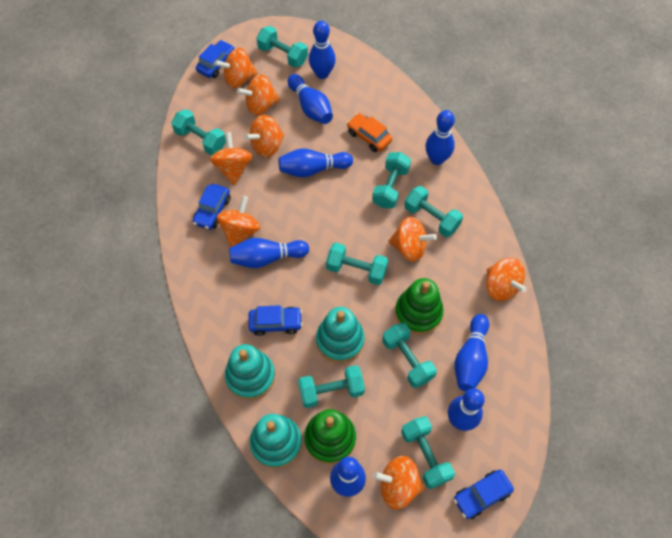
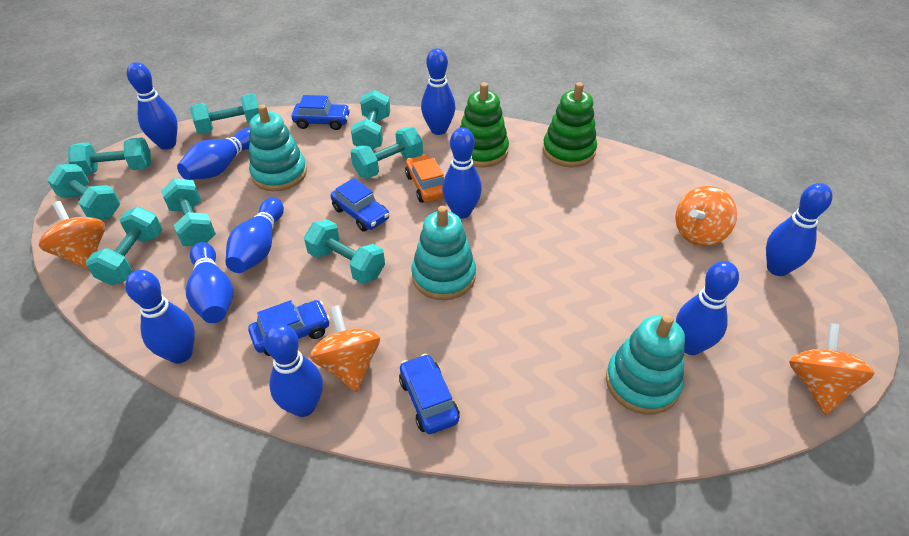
blue bowling pin: [229,238,309,268] [279,148,353,177] [288,74,333,124] [309,21,336,79] [330,457,366,497] [426,110,455,165] [448,388,485,431] [454,314,489,391] = 8 -> [125,270,195,364] [127,62,178,150] [177,128,251,180] [186,242,233,323] [225,198,284,273] [264,324,323,417] [421,48,455,135] [442,127,482,219] [676,261,739,355] [766,183,832,276] = 10
orange spinning top: [210,132,252,185] [214,48,258,88] [217,196,260,248] [237,74,280,116] [245,115,284,157] [373,456,425,509] [388,217,437,262] [486,258,527,301] = 8 -> [39,201,105,270] [310,305,380,392] [675,186,737,246] [789,323,874,415] = 4

